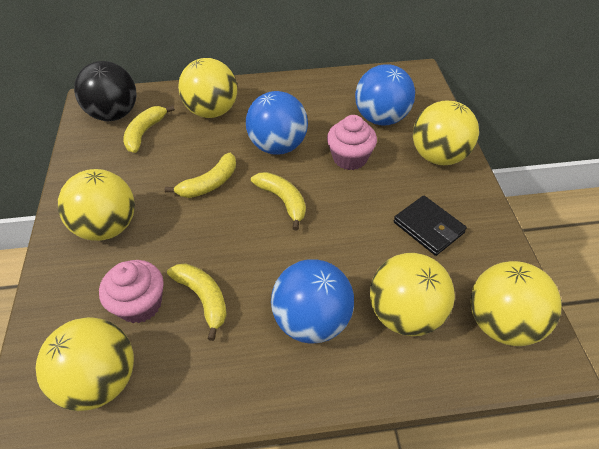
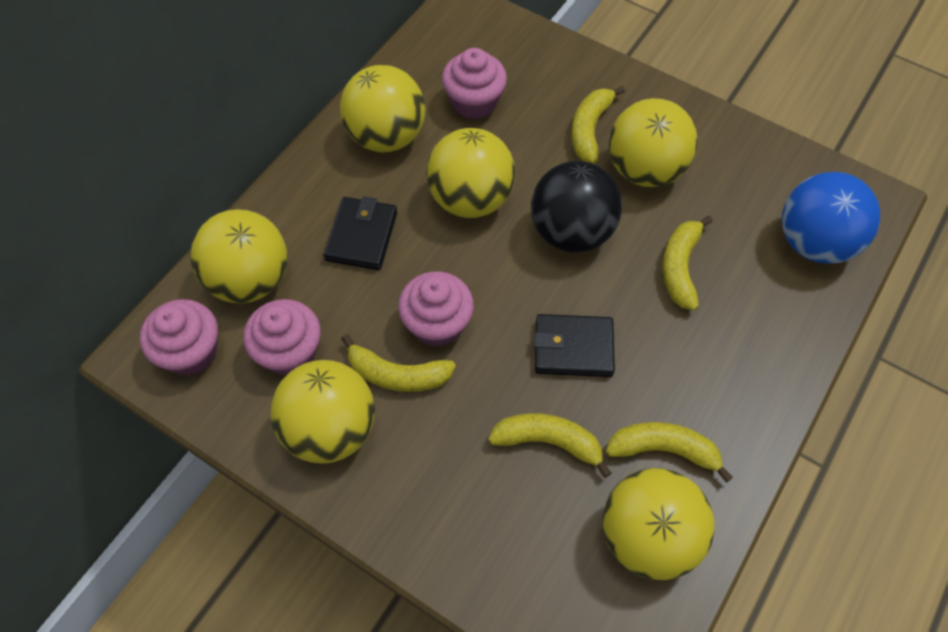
black wallet: [394,195,467,256] = 1 -> [324,196,397,270] [534,314,615,377] = 2
blue ball: [246,91,308,155] [271,259,354,344] [355,64,415,126] = 3 -> [782,172,880,264] = 1
pink cupcake: [99,260,164,323] [327,115,377,170] = 2 -> [140,299,218,376] [243,299,321,375] [398,272,474,347] [442,48,507,119] = 4
yellow banana: [123,105,175,153] [165,153,236,198] [167,263,227,341] [251,172,306,230] = 4 -> [341,334,456,392] [488,413,611,478] [572,86,625,164] [606,422,733,483] [663,216,713,311] = 5

